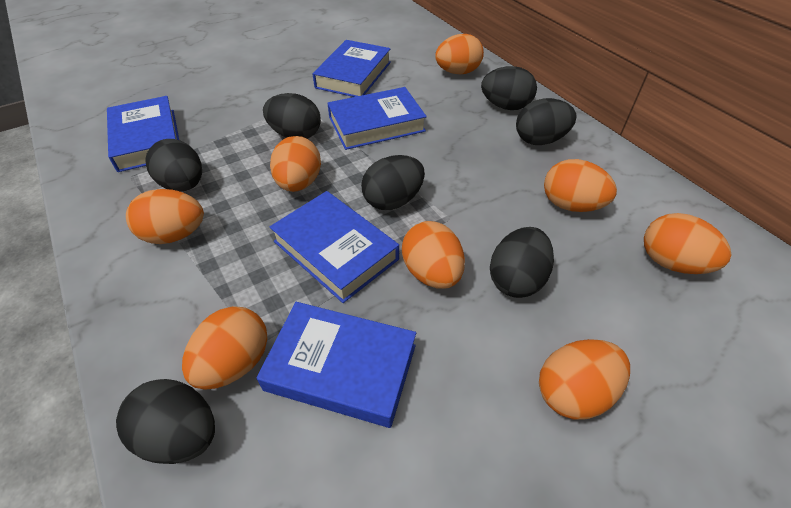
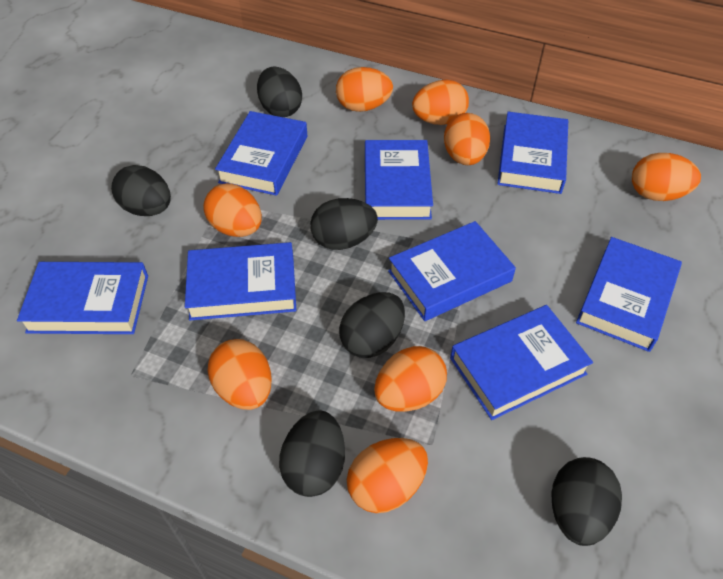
black egg: [116,379,215,464] [145,139,202,192] [263,93,321,139] [361,155,425,210] [481,66,537,110] [490,227,554,298] [516,98,576,145] = 7 -> [111,165,171,216] [257,67,302,117] [279,410,345,497] [310,198,378,250] [339,292,405,358] [551,457,622,546] = 6
blue book: [107,96,179,172] [256,302,416,428] [270,191,399,303] [313,40,391,97] [327,87,427,150] = 5 -> [17,262,148,334] [185,242,297,320] [215,111,307,196] [365,140,433,220] [388,221,516,321] [450,305,593,420] [497,112,568,194] [576,237,682,352] = 8

